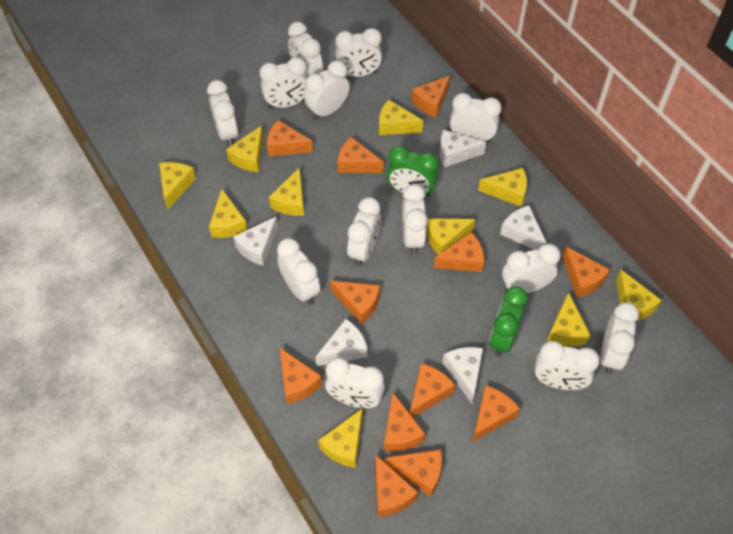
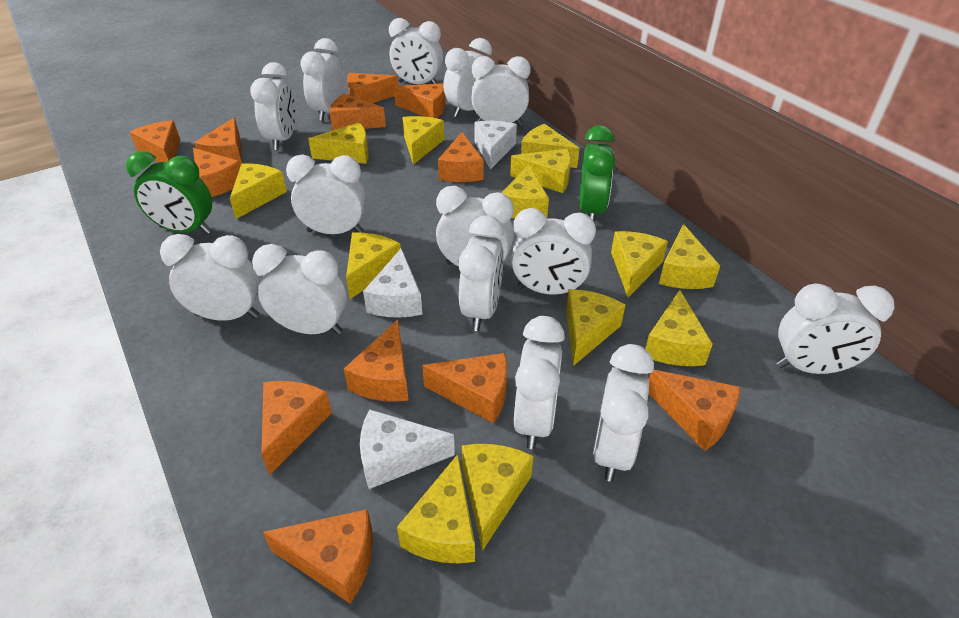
white cheese: [233,216,278,266] [315,319,367,366] [440,130,486,168] [442,347,483,403] [500,206,547,250] = 5 -> [360,409,455,489] [363,248,423,318] [474,121,517,170] = 3
white clock: [207,80,238,147] [259,57,307,108] [277,238,320,305] [288,22,323,77] [304,61,350,120] [325,357,385,408] [335,28,382,77] [347,197,381,267] [402,184,428,255] [450,93,501,143] [502,244,561,293] [535,341,600,390] [600,302,639,374] = 13 -> [160,234,260,321] [250,62,296,150] [252,244,347,335] [286,154,366,234] [300,38,344,121] [389,18,443,84] [436,186,514,272] [443,38,492,117] [459,215,504,331] [471,56,531,126] [511,208,596,295] [514,316,565,449] [593,344,654,481] [776,284,895,374] = 14
yellow cheese: [159,162,196,210] [209,189,247,238] [226,126,263,172] [269,168,304,216] [318,409,362,468] [379,100,424,135] [426,218,476,255] [478,168,527,207] [547,292,590,347] [616,270,662,321] = 10 -> [230,163,287,219] [308,122,369,164] [346,232,401,299] [397,454,475,564] [402,116,444,165] [462,444,533,551] [502,164,549,219] [510,149,571,193] [521,124,580,168] [566,289,625,366] [611,231,668,298] [645,290,713,366] [659,224,720,289] = 13

